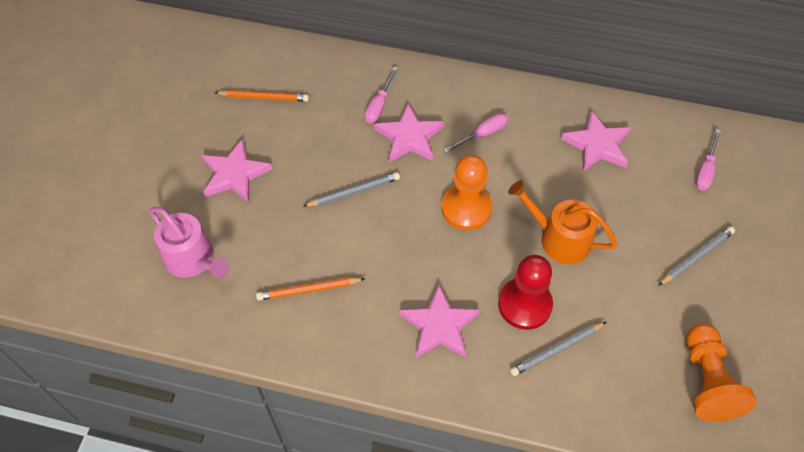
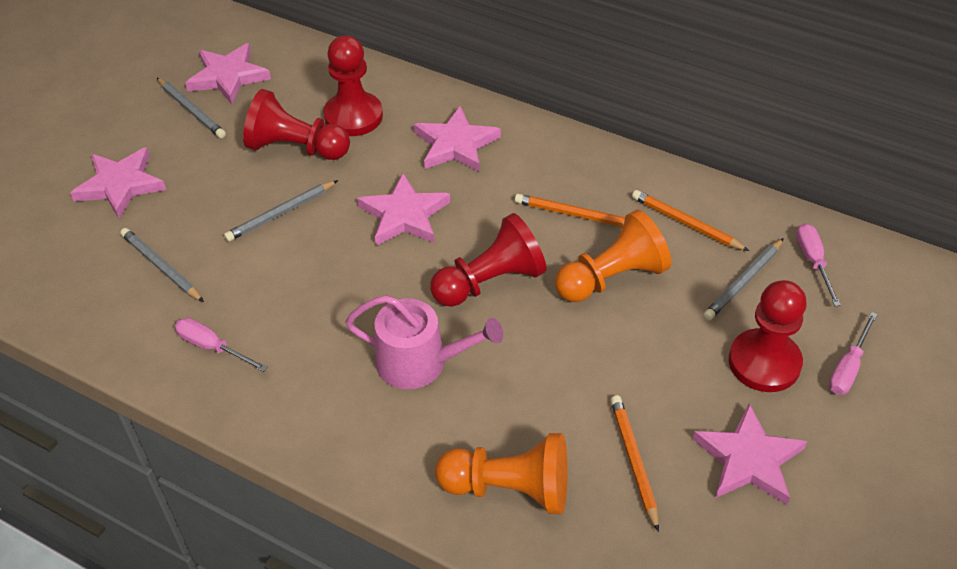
grey pencil: [303,172,400,207] [510,322,606,376] [658,226,735,286] = 3 -> [120,228,204,302] [157,78,226,138] [224,180,338,242] [703,238,784,320] = 4
orange pencil: [214,90,309,102] [256,277,365,300] = 2 -> [515,194,625,227] [610,395,659,532] [632,190,749,251] = 3
orange watering can: [508,180,617,264] = 1 -> none = 0
pink star: [201,139,272,202] [374,104,444,162] [400,285,480,358] [561,111,631,171] = 4 -> [70,147,166,219] [185,43,271,104] [357,173,450,246] [414,106,501,172] [693,404,807,505] = 5
red pawn: [498,255,553,330] = 1 -> [243,89,350,160] [323,35,383,136] [430,213,546,307] [729,280,807,392] = 4

